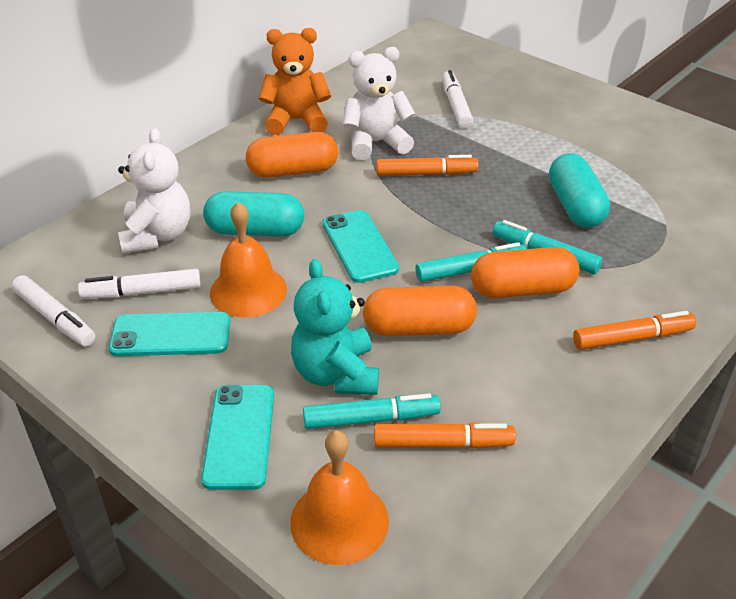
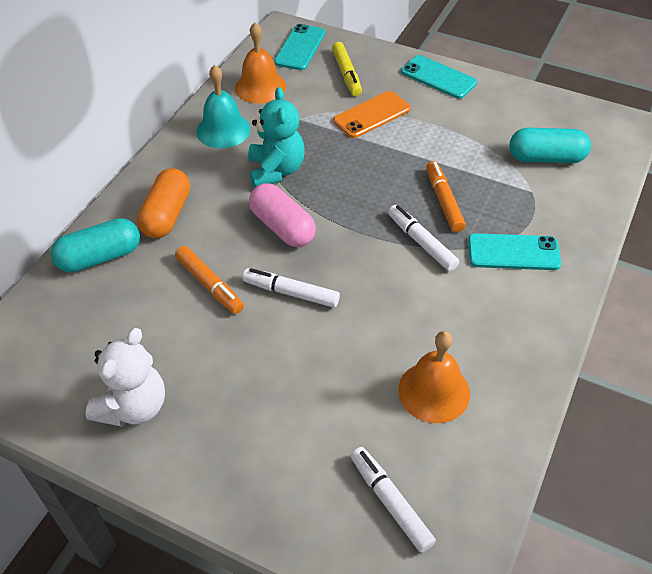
orange capsule: [246,132,338,178] [363,286,477,336] [471,247,580,298] = 3 -> [137,168,190,238] = 1
orange marker: [374,422,516,449] [376,155,478,176] [573,311,696,350] = 3 -> [175,246,244,314] [426,161,466,232] = 2
orange phone: none = 0 -> [333,91,411,138] = 1
orange teddy bear: [259,28,331,135] = 1 -> none = 0
pink capsule: none = 0 -> [249,183,316,247] = 1
turquoise bell: none = 0 -> [196,65,251,148] = 1
turquoise marker: [303,393,441,429] [415,242,527,282] [493,220,603,274] = 3 -> none = 0
white teddy bear: [118,128,190,254] [343,47,415,160] = 2 -> [86,328,165,427] = 1
yellow marker: none = 0 -> [332,42,362,96] = 1

